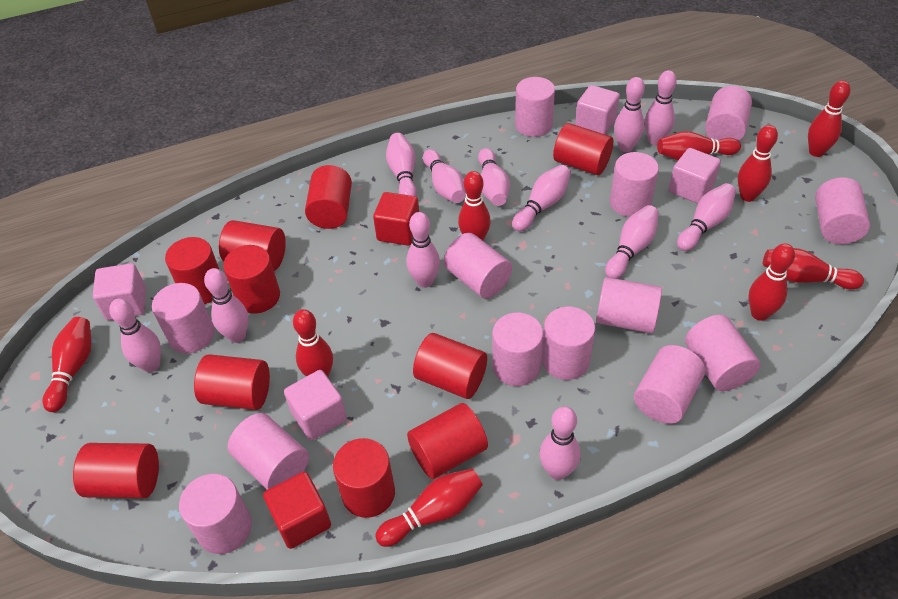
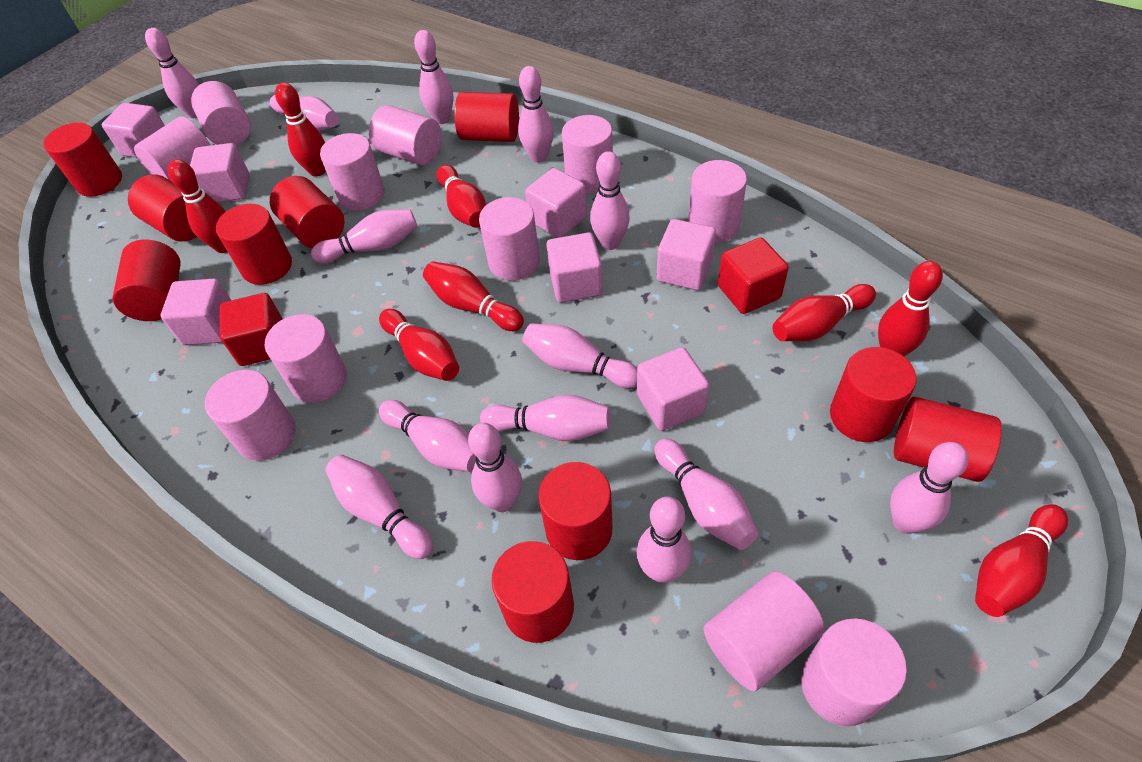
pink bowling pin: [109,298,161,372] [204,268,248,343] [386,133,417,196] [407,212,440,288] [423,149,465,203] [478,148,510,206] [512,165,571,231] [539,406,580,480] [605,205,659,279] [614,77,645,152] [645,70,677,146] [677,183,736,251] = 12 -> [145,28,199,118] [270,95,338,131] [311,209,418,264] [325,455,433,559] [379,400,476,472] [414,30,453,124] [468,423,522,512] [480,395,611,441] [518,66,554,163] [522,323,637,388] [590,151,630,250] [637,497,691,583] [654,439,758,550] [890,442,968,534] = 14
pink cube: [93,263,146,320] [284,370,347,440] [575,85,620,135] [669,148,721,204] = 4 -> [102,103,165,158] [161,279,231,345] [190,143,250,202] [525,168,587,238] [546,232,603,303] [637,347,709,431] [657,219,716,290] = 7
pink cylinder: [152,283,214,353] [179,474,252,554] [227,413,309,490] [444,233,512,298] [492,313,543,386] [515,77,555,137] [542,307,595,380] [596,277,662,333] [610,152,659,217] [634,345,706,424] [685,315,760,391] [705,86,752,141] [815,177,870,244] = 13 -> [134,116,211,181] [191,81,251,146] [205,370,296,461] [265,314,347,403] [320,133,385,211] [369,105,442,165] [479,197,540,280] [562,115,613,194] [688,160,747,243] [703,572,825,691] [801,618,907,726] = 11
red bowling pin: [43,317,92,412] [293,309,333,377] [375,469,483,547] [458,171,491,240] [657,131,741,160] [738,125,778,202] [749,243,795,321] [763,248,864,289] [808,80,851,157] = 9 -> [168,159,227,253] [275,83,326,177] [379,309,459,381] [423,261,524,331] [437,165,486,228] [772,284,876,341] [878,261,943,356] [975,504,1068,617] = 8

